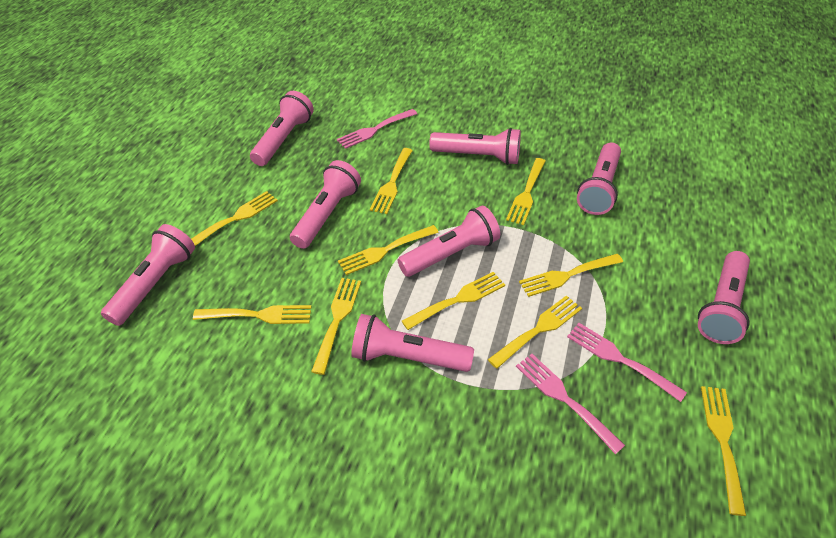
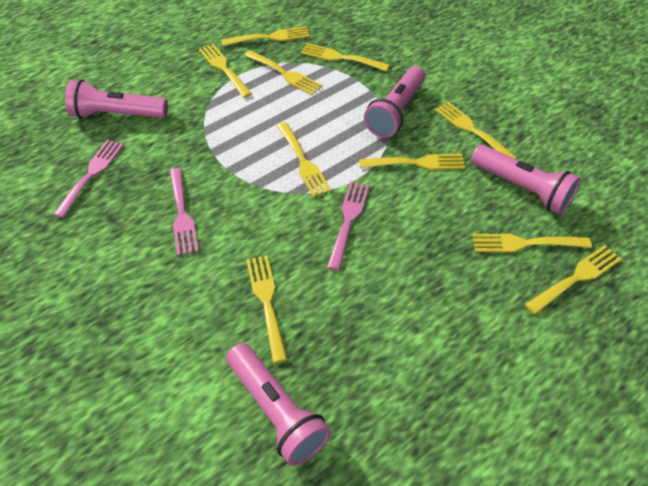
pink flashlight: [101,224,195,326] [250,91,314,166] [290,160,361,249] [351,314,474,372] [398,205,500,277] [429,128,521,165] [577,143,621,215] [698,251,750,344] = 8 -> [65,80,168,119] [226,343,331,466] [364,66,425,138] [471,145,580,214] = 4

